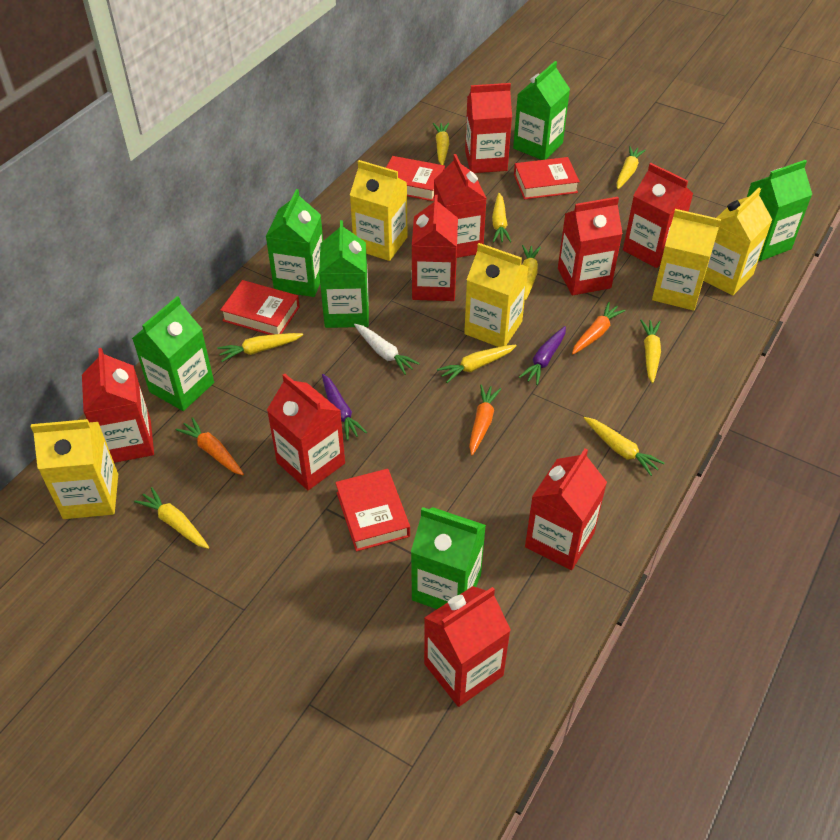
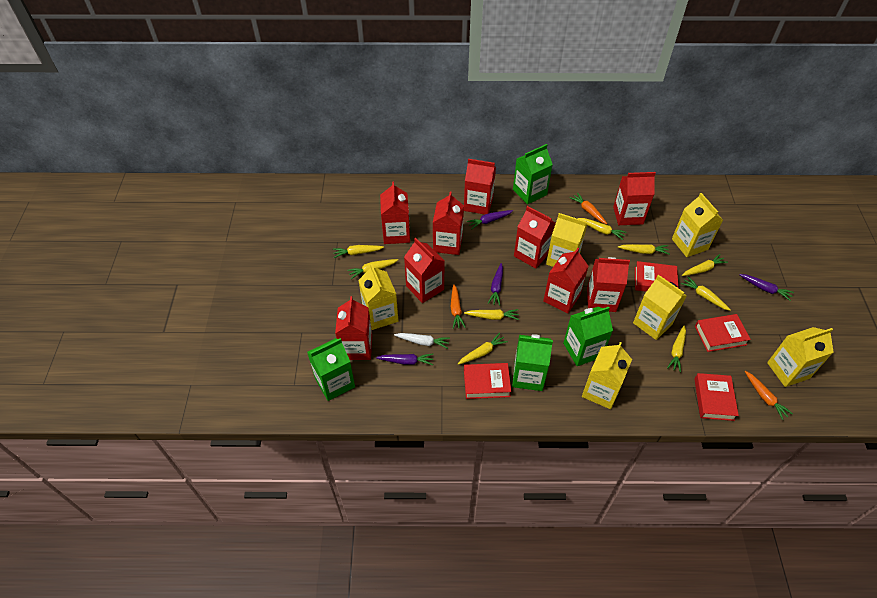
green carton: [132,296,214,411] [266,189,323,297] [319,220,369,328] [411,507,486,609] [513,61,570,160] [747,160,812,261] = 6 -> [307,338,355,401] [512,334,553,391] [513,144,553,204] [563,307,613,366] = 4
purple carrot: [322,374,367,440] [519,326,566,385] = 2 -> [376,354,433,365] [467,210,513,229] [487,263,503,306] [739,274,794,301] = 4
yellow carton: [31,419,118,519] [350,160,408,261] [464,243,529,347] [652,209,721,311] [703,188,772,296] = 5 -> [358,264,398,330] [546,213,587,267] [582,342,632,409] [633,275,687,340] [672,193,723,257] [767,327,834,387] = 6

